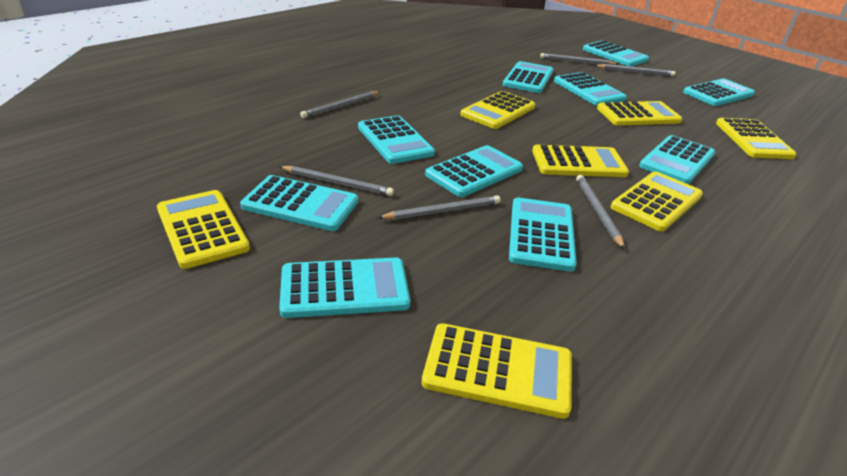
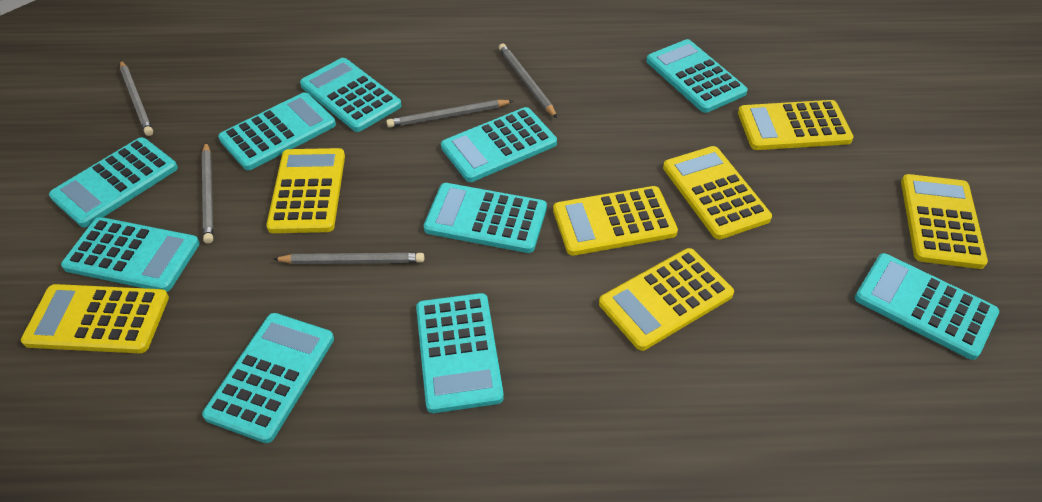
grey pencil: [279,166,394,196] [300,91,380,118] [378,195,500,220] [540,53,618,65] [576,175,625,249] [594,64,676,76] = 6 -> [120,61,153,136] [202,142,213,244] [273,253,424,264] [386,100,513,128] [499,43,557,118] = 5

